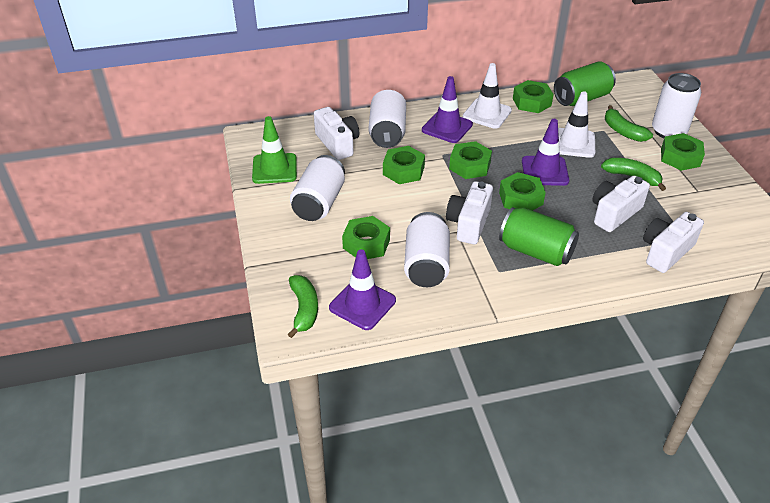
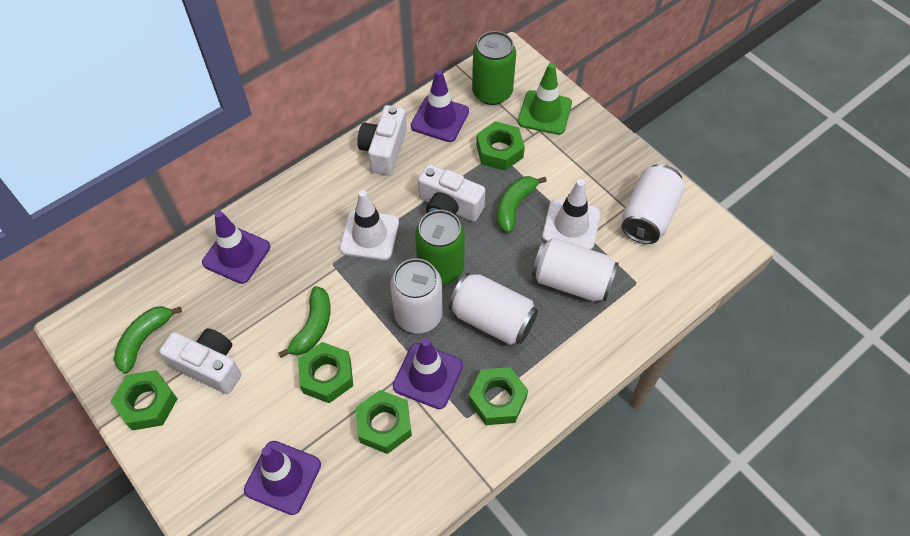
green nut: [342,216,390,259] [383,146,425,184] [449,141,492,179] [499,172,546,211] [513,80,554,113] [661,133,705,171] = 6 -> [111,370,177,430] [298,342,353,403] [355,390,412,454] [468,367,528,425] [476,121,525,171] = 5
purple traffic cone: [329,249,396,330] [422,76,473,143] [522,119,569,186] = 3 -> [202,211,270,284] [244,441,321,515] [393,338,463,409] [411,69,469,142] = 4
white camera: [314,107,359,160] [446,181,493,245] [592,176,650,232] [643,212,704,273] = 4 -> [159,328,241,394] [357,105,407,176] [418,164,485,222] = 3

